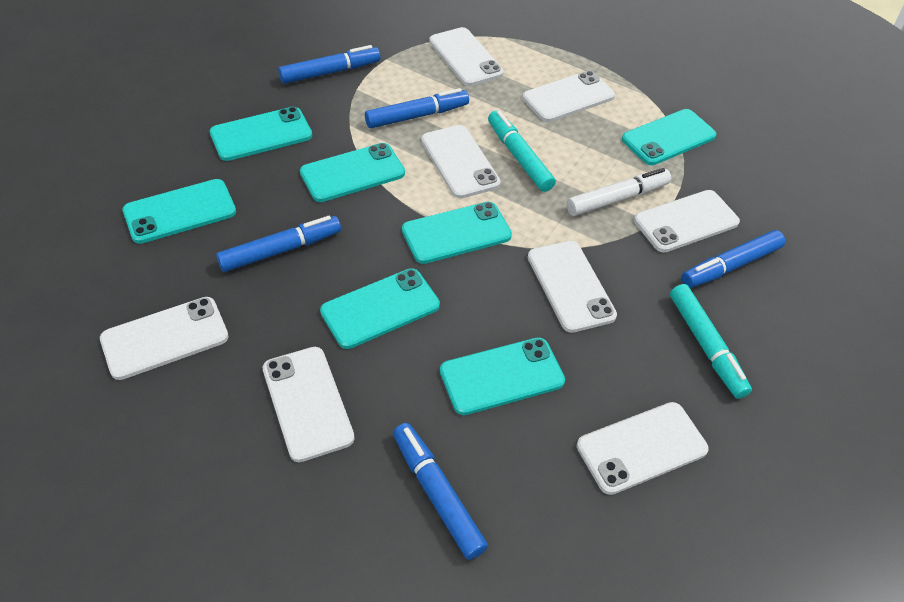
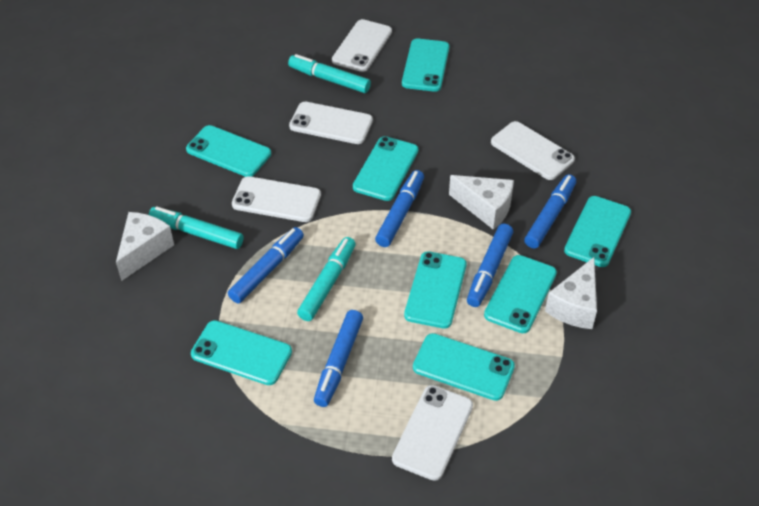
turquoise marker: [488,111,556,192] [670,284,752,399] = 2 -> [149,206,243,249] [288,54,371,93] [297,237,356,321] = 3
turquoise phone: [123,179,236,244] [210,107,312,161] [300,143,405,202] [320,268,440,349] [402,202,512,264] [440,337,565,415] [622,109,716,165] = 7 -> [186,125,271,177] [191,320,292,385] [353,136,418,201] [402,39,449,92] [404,251,467,329] [413,333,515,401] [484,255,557,333] [564,196,631,267] = 8
white cheese: none = 0 -> [116,212,174,281] [449,175,514,230] [545,257,597,329] = 3
white marker: [567,168,671,216] = 1 -> none = 0
white phone: [100,297,229,380] [263,347,354,462] [421,125,501,199] [429,27,504,86] [522,71,615,122] [528,241,617,333] [577,402,709,495] [634,190,740,253] = 8 -> [232,176,321,222] [289,102,373,144] [332,19,392,72] [392,385,473,481] [491,121,575,180] = 5

